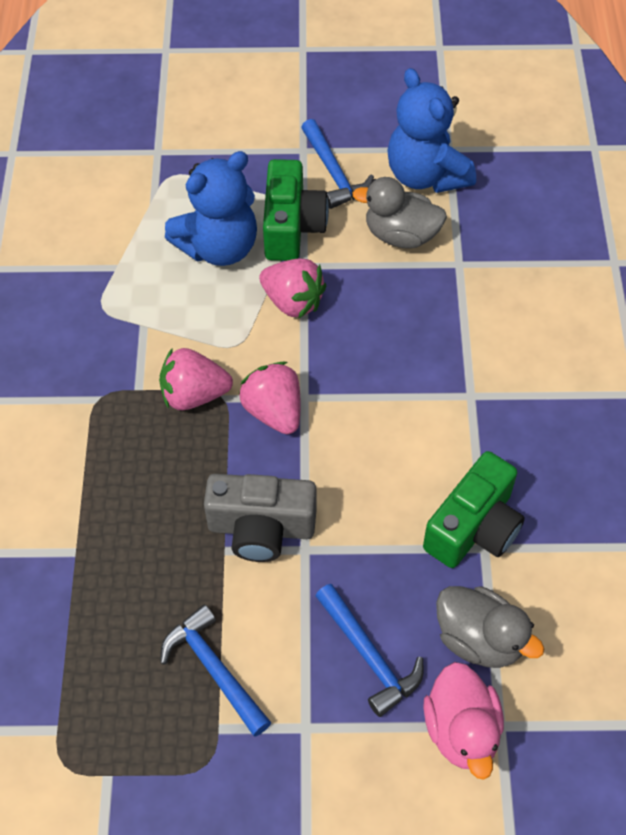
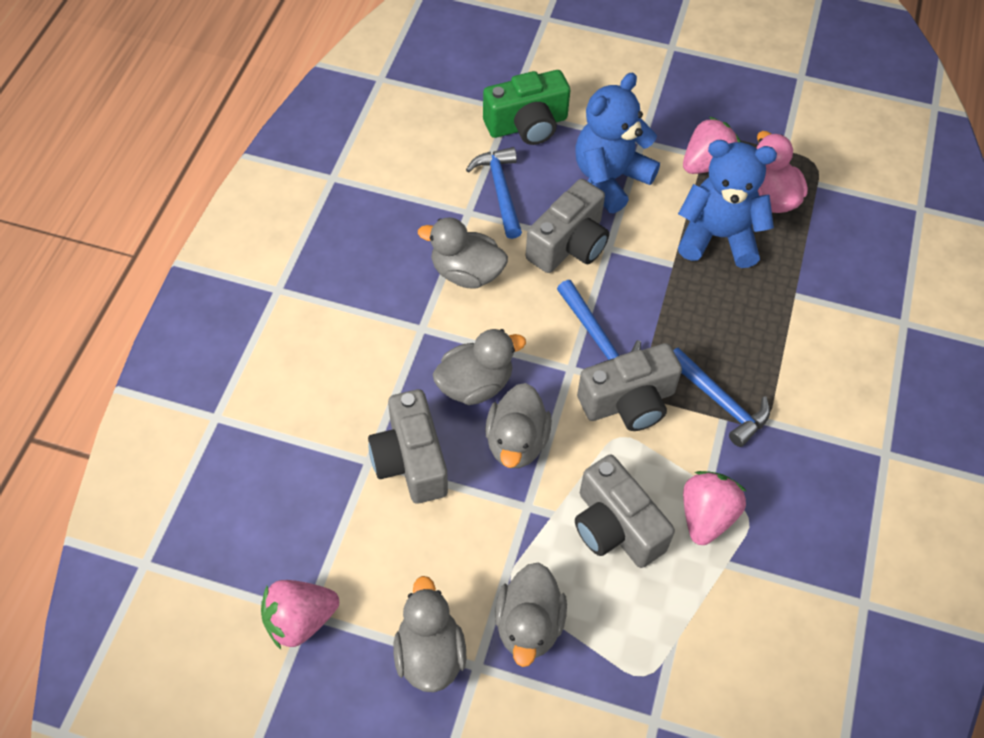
green camera: [263,159,329,261] [423,451,525,568] = 2 -> [483,70,570,145] = 1
grey camera: [204,474,317,562] = 1 -> [368,389,448,504] [526,179,609,273] [575,454,675,568] [577,343,682,431] = 4
grey duck: [352,177,447,249] [436,586,544,668] = 2 -> [393,576,466,692] [418,217,508,288] [433,329,526,405] [485,383,552,468] [495,562,567,667] = 5

